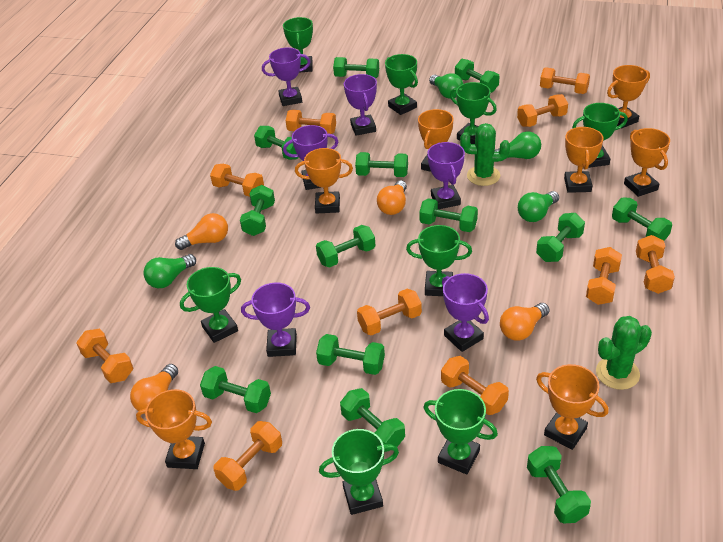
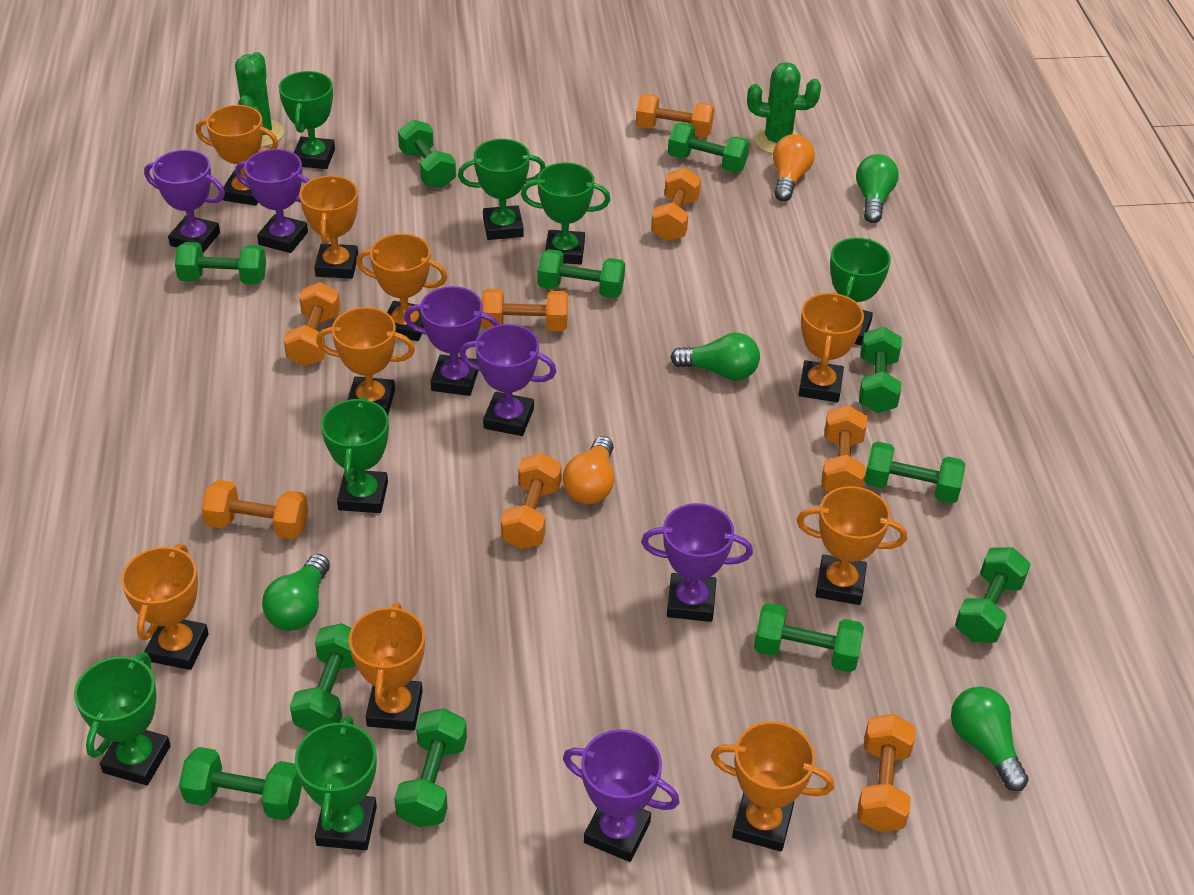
green dumbbell: [200,366,271,413] [240,185,275,236] [254,126,299,160] [316,225,375,267] [316,334,385,375] [333,57,379,78] [340,388,405,452] [355,152,408,177] [419,198,478,232] [455,59,499,93] [527,446,591,523] [536,213,585,262] [612,197,672,241] = 13 -> [175,242,266,285] [179,747,302,820] [290,623,356,732] [394,708,467,827] [398,119,456,188] [538,249,625,298] [668,123,750,173] [754,603,864,672] [859,327,902,413] [864,441,965,504] [955,547,1031,643] = 11
green trophy: [180,267,241,343] [283,17,313,73] [319,429,399,515] [385,54,418,115] [406,225,472,296] [423,389,498,474] [450,82,497,144] [572,103,628,168] = 8 -> [74,653,171,785] [279,71,335,169] [295,716,377,851] [321,397,389,513] [458,139,545,240] [521,163,611,265] [830,238,891,345] = 7
orange dumbbell: [77,329,133,383] [210,164,264,197] [213,421,282,491] [286,110,336,134] [357,289,422,336] [441,356,509,415] [517,94,568,127] [540,67,590,94] [586,247,622,305] [636,235,675,294] = 10 -> [201,480,308,539] [284,282,340,366] [481,289,568,331] [501,453,562,549] [636,94,714,138] [651,168,701,241] [821,405,867,492] [857,714,916,832] = 8
orange light bulb: [130,364,178,411] [175,213,228,250] [377,180,407,215] [500,303,550,341] = 4 -> [563,436,614,504] [773,134,815,201] = 2
orange trophy: [136,389,212,469] [295,148,353,214] [418,109,453,172] [536,364,609,450] [564,127,604,193] [607,65,650,129] [624,128,670,197] = 7 -> [121,544,209,670] [196,105,278,206] [299,175,358,279] [316,307,415,415] [349,603,425,731] [356,233,447,341] [711,721,834,851] [797,486,907,605] [799,292,864,402] = 9

